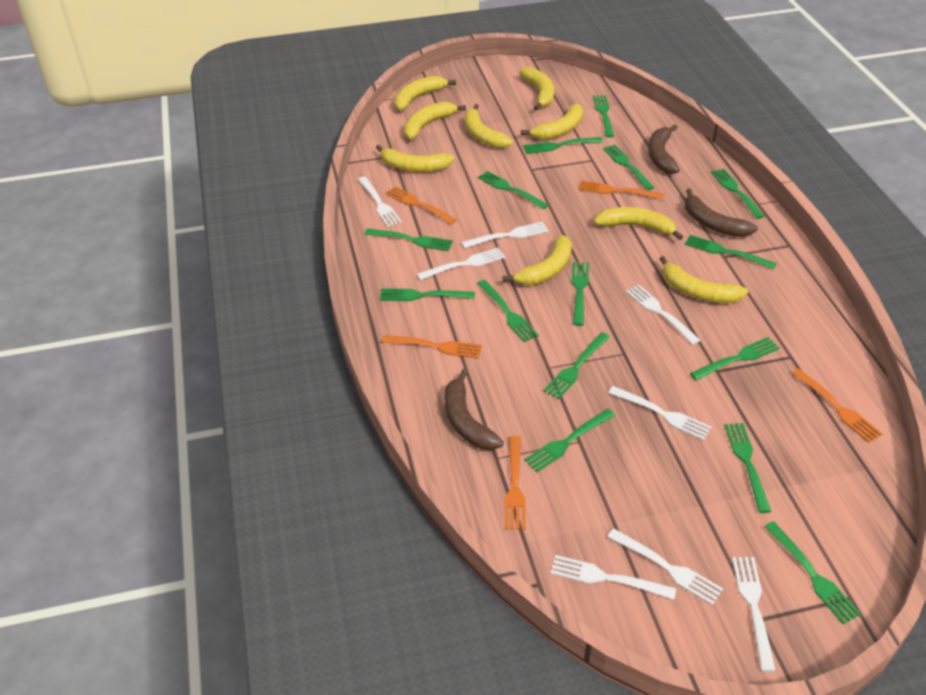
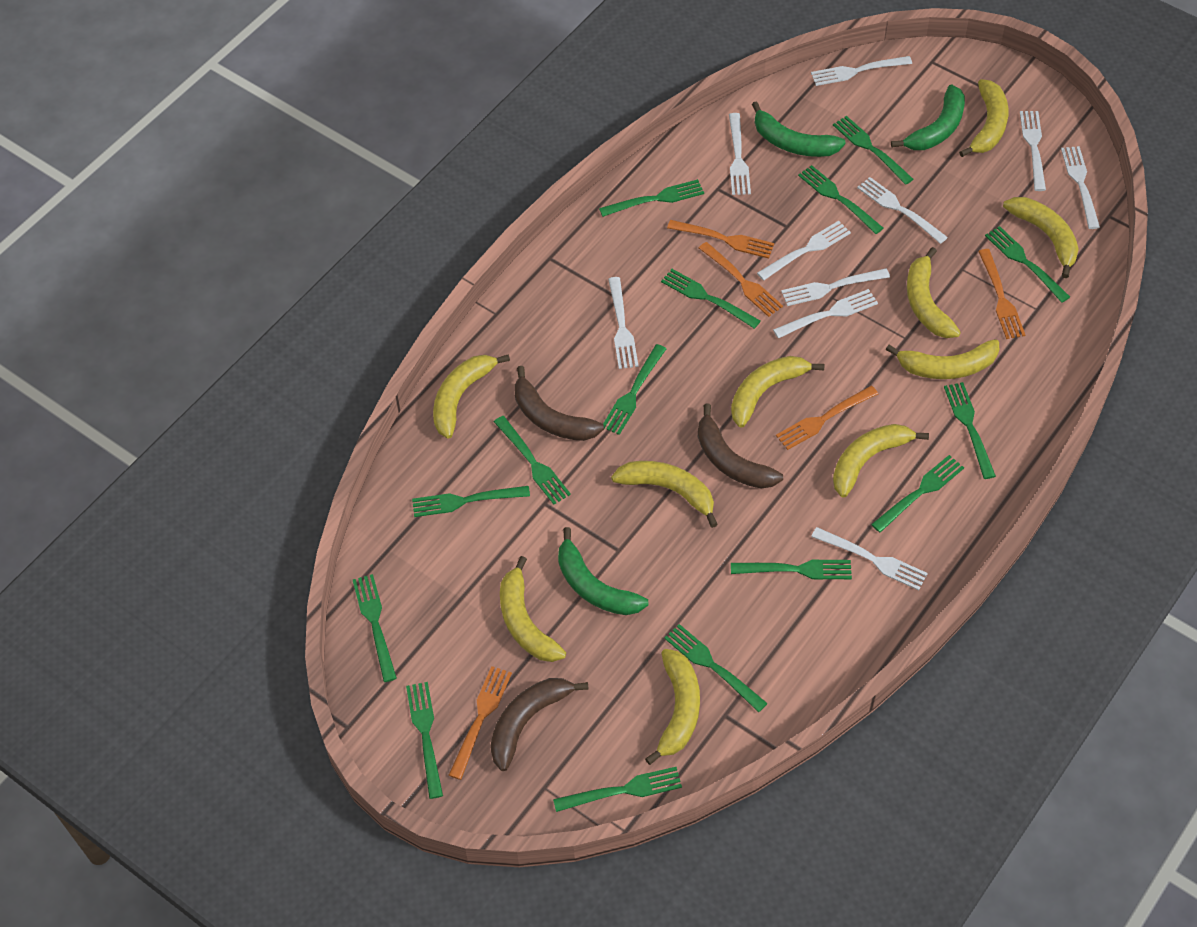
green banana: none = 0 -> [558,527,649,615] [752,101,846,157] [891,84,965,150] = 3
white fork: [358,177,402,227] [417,248,505,280] [461,222,548,248] [550,555,676,600] [607,528,723,605] [608,386,712,440] [626,285,700,345] [732,557,776,672] = 8 -> [608,277,638,369] [729,113,751,195] [757,221,851,281] [773,289,878,338] [781,268,890,306] [811,56,912,86] [811,527,928,590] [857,177,948,244] [1020,111,1046,191] [1061,146,1100,229] = 10
yellow banana: [376,145,455,172] [394,76,456,111] [404,102,466,139] [465,104,513,148] [503,235,572,285] [519,67,554,111] [521,103,583,140] [594,207,683,240] [660,256,748,303] = 9 -> [433,354,510,438] [500,556,566,662] [611,461,718,528] [645,649,700,765] [731,356,824,428] [833,424,929,497] [886,339,999,379] [907,247,961,338] [959,79,1009,157] [1003,197,1079,278] = 10

